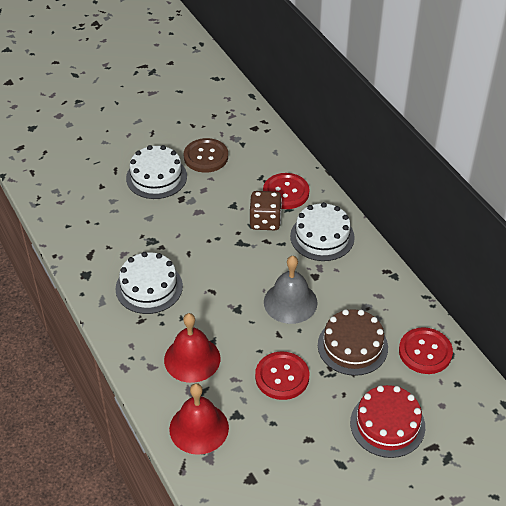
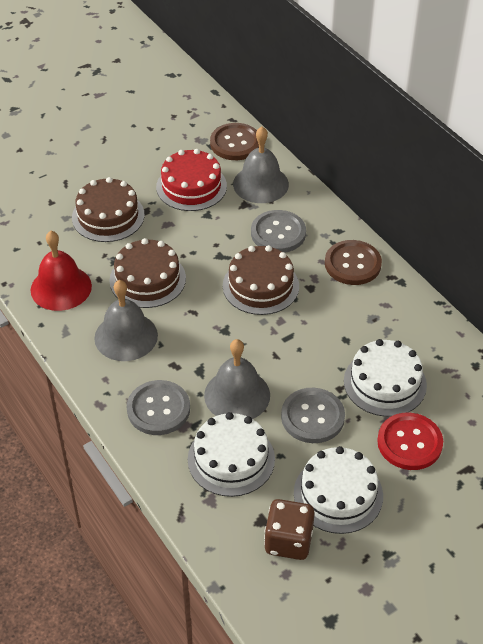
brown button: [184,138,228,173] = 1 -> [210,123,259,160] [325,240,382,285] = 2
brown cake: [318,309,388,376] = 1 -> [72,177,145,242] [109,238,186,308] [223,245,299,315] = 3
grey bell: [264,256,318,324] = 1 -> [94,280,158,361] [204,339,270,419] [233,127,289,203] = 3
grey button: none = 0 -> [127,380,190,435] [251,210,306,252] [281,388,345,443] = 3
red bell: [164,313,220,383] [169,383,229,455] = 2 -> [30,231,92,311] = 1
red button: [255,351,309,400] [263,173,310,209] [399,327,453,374] = 3 -> [377,413,443,470] = 1

